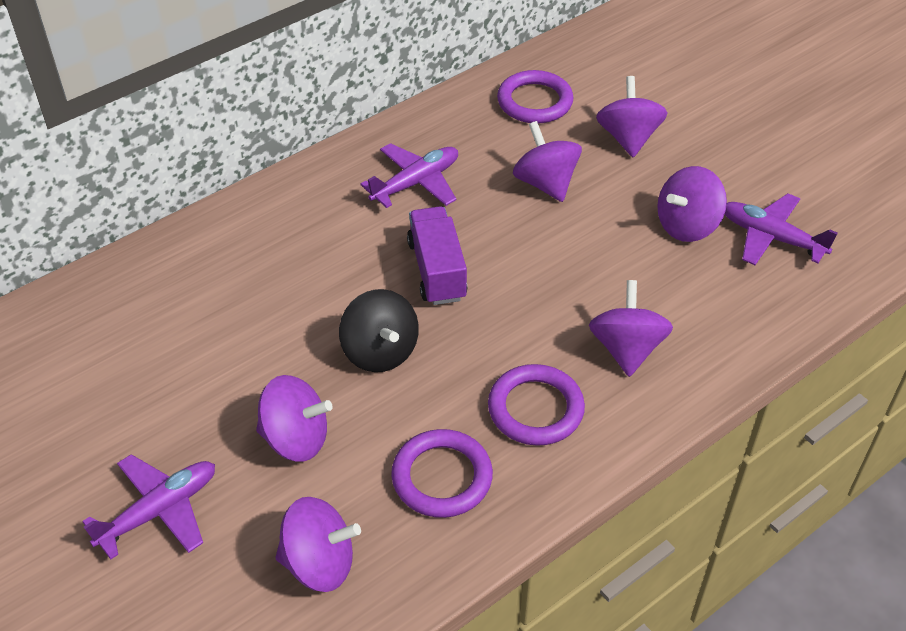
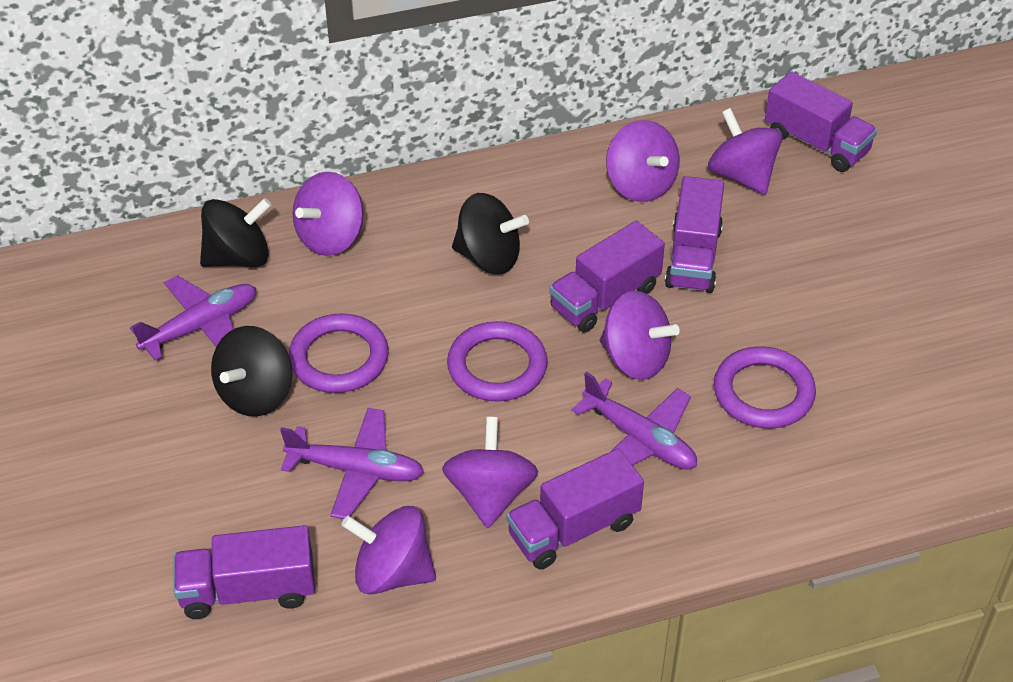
black spinning top: [339,289,419,372] = 1 -> [200,198,271,267] [211,326,292,417] [452,193,529,274] = 3
purple truck: [407,206,467,305] = 1 -> [174,525,315,619] [506,449,644,569] [549,221,665,332] [665,176,724,293] [765,71,877,172] = 5

